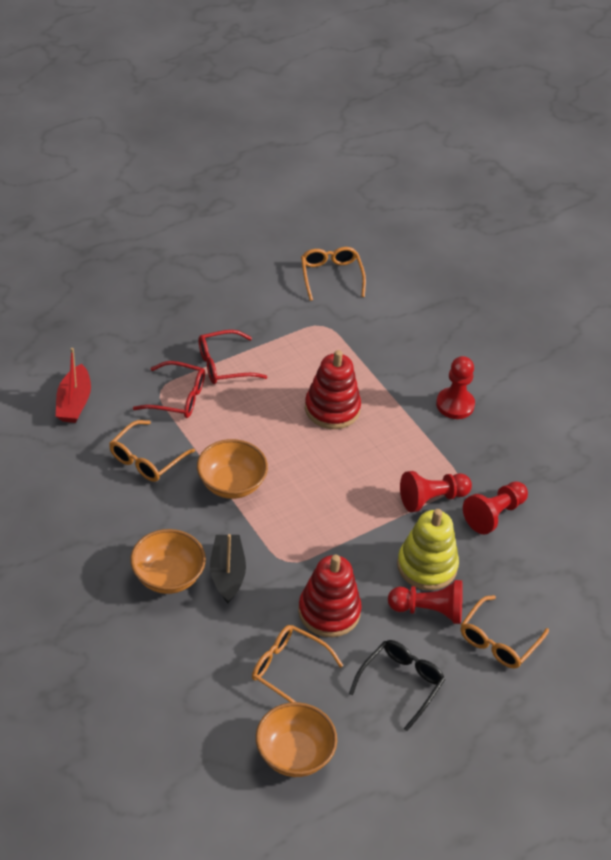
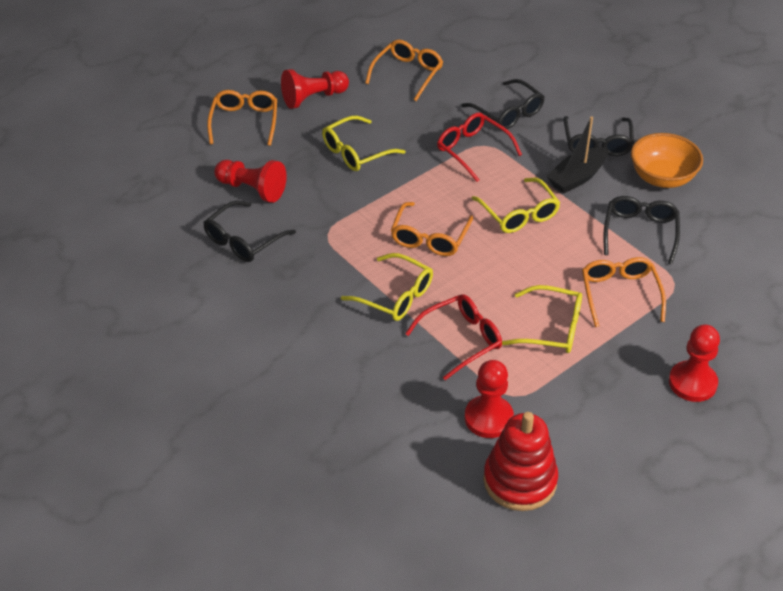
black glasses: [349,640,445,731] = 1 -> [203,201,296,262] [461,79,545,129] [564,116,634,156] [603,196,680,264] = 4
orange bowl: [130,529,206,594] [197,439,268,499] [256,702,337,777] = 3 -> [631,133,703,188] = 1
red boat: [56,348,91,423] = 1 -> none = 0
red stacking toy: [298,555,362,637] [305,350,361,429] = 2 -> [483,412,558,511] = 1
yellow glasses: none = 0 -> [322,116,405,171] [341,253,433,321] [472,178,560,233] [502,285,582,353] = 4
yellow stacking toy: [397,509,459,590] = 1 -> none = 0

